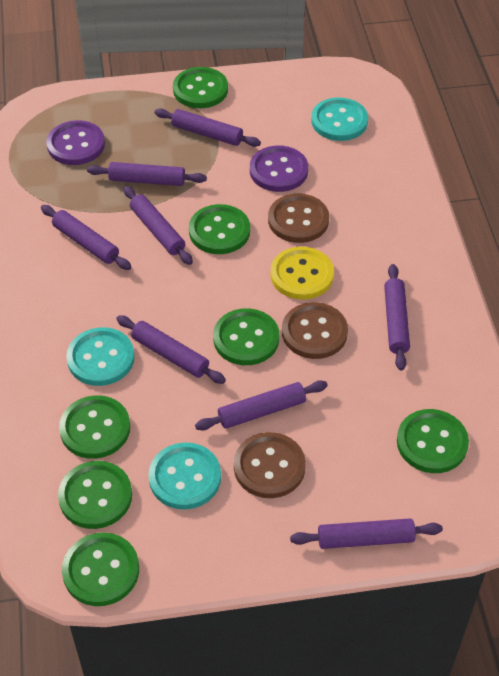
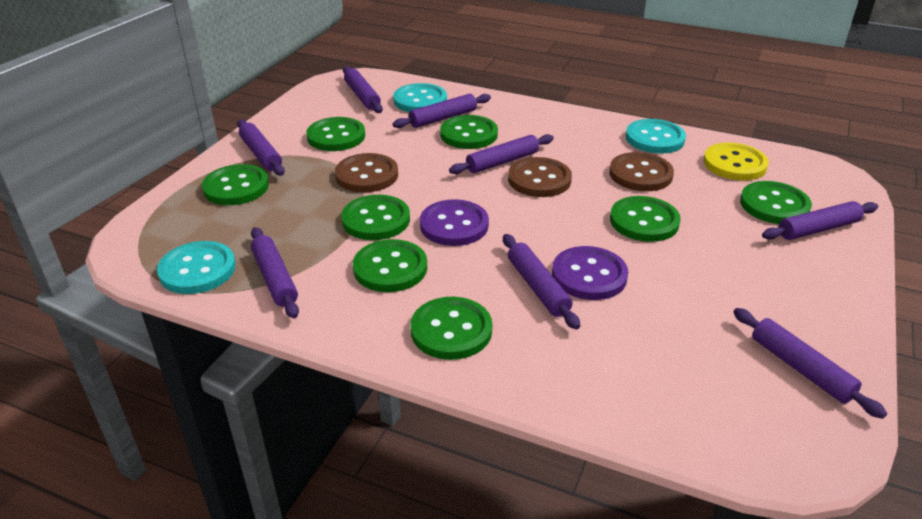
green button: [58,461,132,529] [59,395,130,459] [62,532,139,606] [173,67,228,108] [189,204,250,254] [213,308,279,365] [397,409,469,473] = 7 -> [202,164,269,205] [306,117,365,151] [341,195,410,240] [353,239,427,292] [411,297,492,360] [440,115,498,149] [610,196,681,242] [740,181,812,224] = 8

